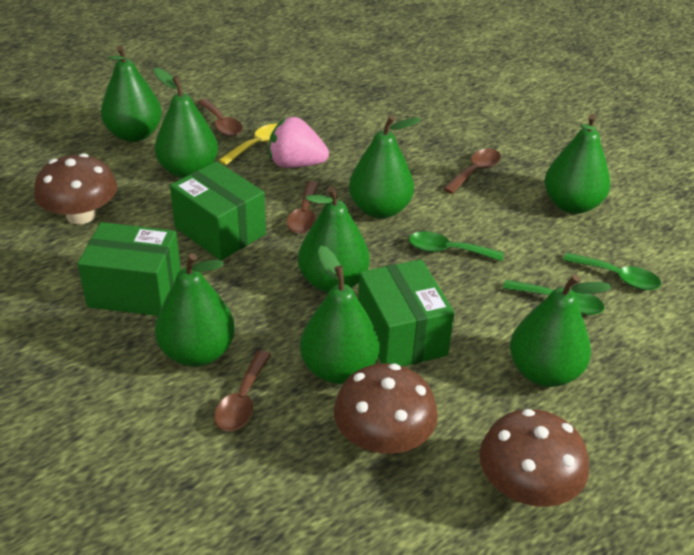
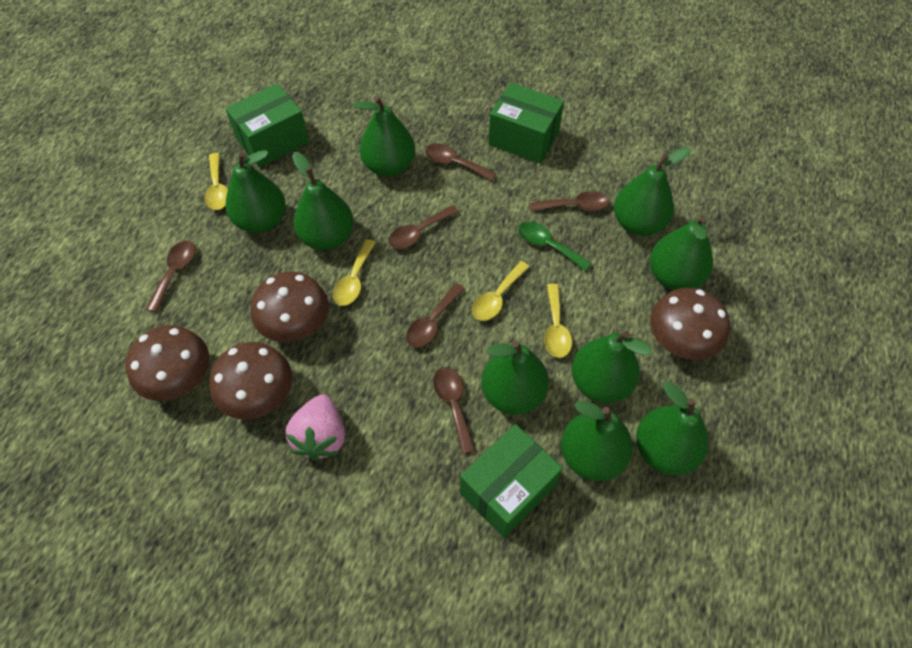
brown mushroom: [34,153,117,224] [334,364,438,454] [479,409,589,507] = 3 -> [126,325,209,401] [209,342,292,420] [251,272,329,342] [650,287,730,360] = 4
brown spoon: [197,99,243,136] [214,350,271,431] [287,181,319,234] [443,149,501,194] = 4 -> [146,241,196,313] [389,205,459,249] [406,283,465,348] [425,143,496,181] [433,367,475,454] [530,191,609,212] = 6
green pear: [101,46,162,142] [154,68,218,178] [155,253,235,367] [298,186,370,293] [300,246,380,384] [349,116,421,219] [510,274,611,387] [544,114,610,214] = 8 -> [225,150,285,233] [292,151,354,250] [353,96,415,177] [481,341,549,415] [561,401,633,481] [572,331,651,403] [614,147,691,236] [636,381,709,475] [650,216,713,290] = 9
green spoon: [409,231,504,261] [503,280,605,315] [563,253,661,290] = 3 -> [518,221,592,271] = 1
yellow spoon: [219,124,278,165] = 1 -> [205,153,228,210] [333,239,376,306] [472,261,530,321] [544,284,572,358] = 4

